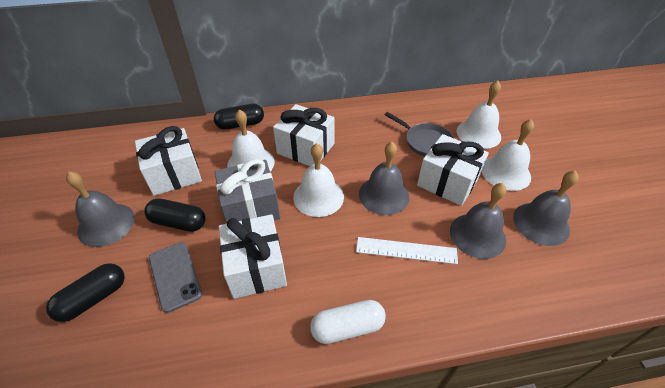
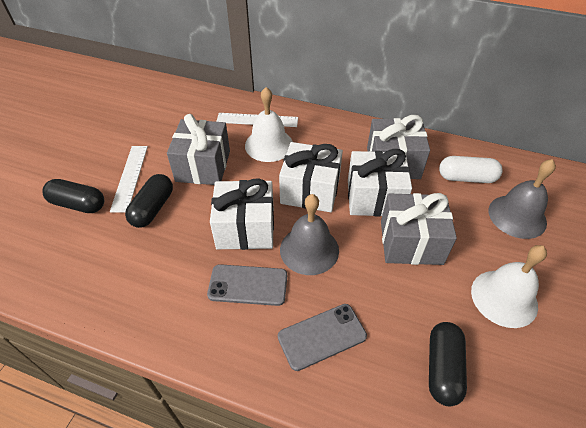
grey bell: [66,172,135,247] [359,142,409,215] [450,183,506,259] [513,170,579,246] = 4 -> [280,194,339,275] [488,159,556,239] = 2
grey gift: [215,159,280,224] = 1 -> [167,114,230,185] [367,115,430,179] [381,193,457,265] = 3
grey pan: [385,112,454,156] = 1 -> none = 0
grey phone: [149,242,202,313] = 1 -> [207,264,287,306] [278,304,367,371] = 2
white bell: [227,109,274,171] [293,143,344,217] [457,81,501,149] [482,119,534,191] = 4 -> [245,87,293,162] [471,245,547,328] = 2
white gift: [135,126,202,196] [219,214,287,299] [273,104,335,166] [417,134,489,206] = 4 -> [210,178,274,250] [279,142,343,212] [348,149,412,216] = 3
white ruler: [356,237,458,264] = 1 -> [110,146,148,213] [216,113,298,127] = 2

